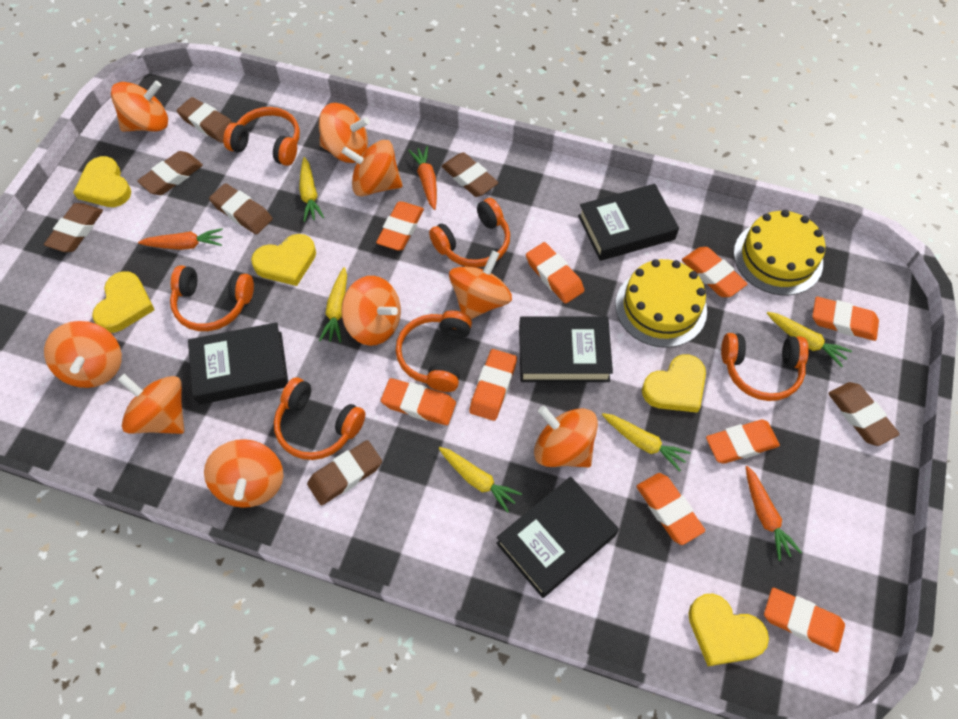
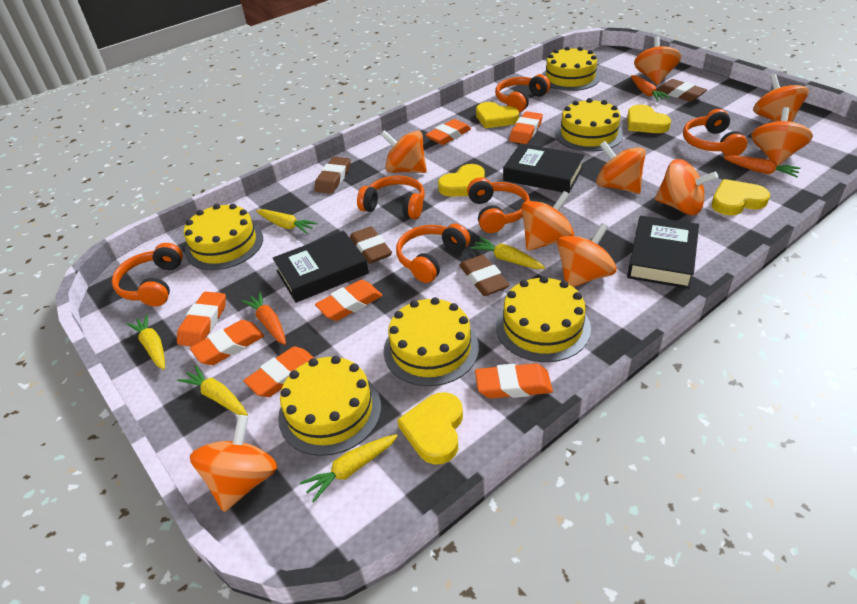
black book: [188,322,288,405] [496,477,619,598] [519,316,613,382] [578,184,679,261] = 4 -> [273,231,369,303] [503,143,585,193] [627,216,699,289] = 3
brown eraser: [44,203,103,252] [137,151,203,195] [177,97,233,143] [209,183,272,234] [307,440,382,505] [442,152,498,197] [828,382,899,446] = 7 -> [314,157,351,194] [350,226,392,264] [459,255,510,296] [656,79,707,102] = 4
orange eraser: [376,201,424,251] [381,378,456,425] [470,349,517,421] [526,242,584,304] [637,473,705,545] [682,247,748,297] [706,420,780,464] [764,588,845,653] [812,297,879,341] = 9 -> [177,291,226,346] [190,320,264,365] [243,347,314,397] [315,280,383,321] [426,119,471,145] [475,363,553,399] [509,111,543,144] = 7
yellow cake: [615,259,707,348] [734,210,825,295] = 2 -> [184,204,263,270] [278,356,381,456] [384,297,479,386] [496,276,591,362] [542,46,600,91] [555,98,624,152] = 6

